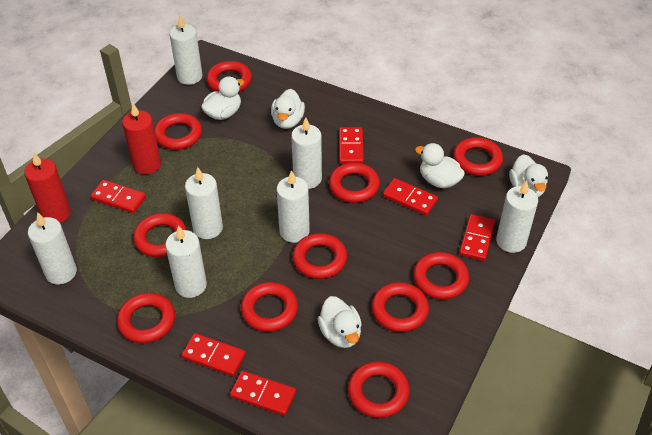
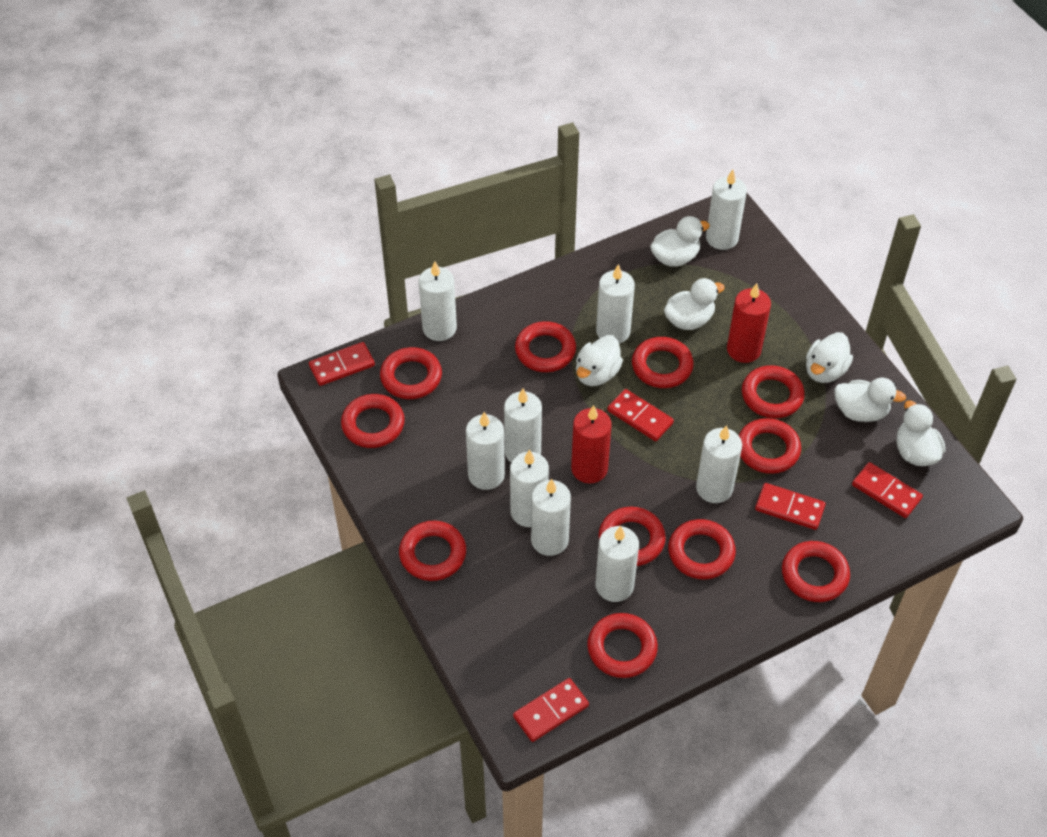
red domino: [91,180,146,213] [182,333,246,376] [230,371,296,416] [339,127,364,164] [383,178,438,215] [459,214,495,261] = 6 -> [309,342,375,386] [513,678,589,742] [607,389,674,441] [755,483,826,530] [852,462,923,518] = 5
white candle: [28,212,77,285] [165,225,207,298] [169,15,203,85] [185,167,223,239] [276,170,310,243] [291,117,322,189] [496,180,538,253] = 7 -> [419,261,457,341] [466,412,505,490] [504,389,542,462] [510,449,549,527] [531,479,571,556] [596,264,635,344] [596,526,639,602] [696,425,742,503] [706,170,747,250] = 9
white duck: [201,76,244,120] [271,89,305,129] [318,296,362,348] [415,143,465,188] [509,154,548,197] = 5 -> [576,335,623,386] [650,216,710,267] [664,278,725,330] [806,332,853,383] [834,377,906,422] [896,400,946,466] = 6

